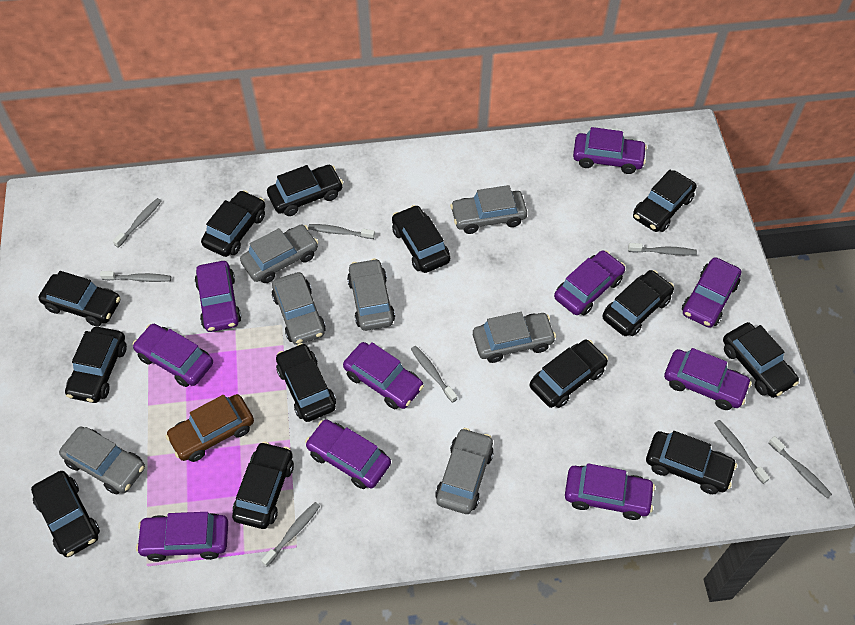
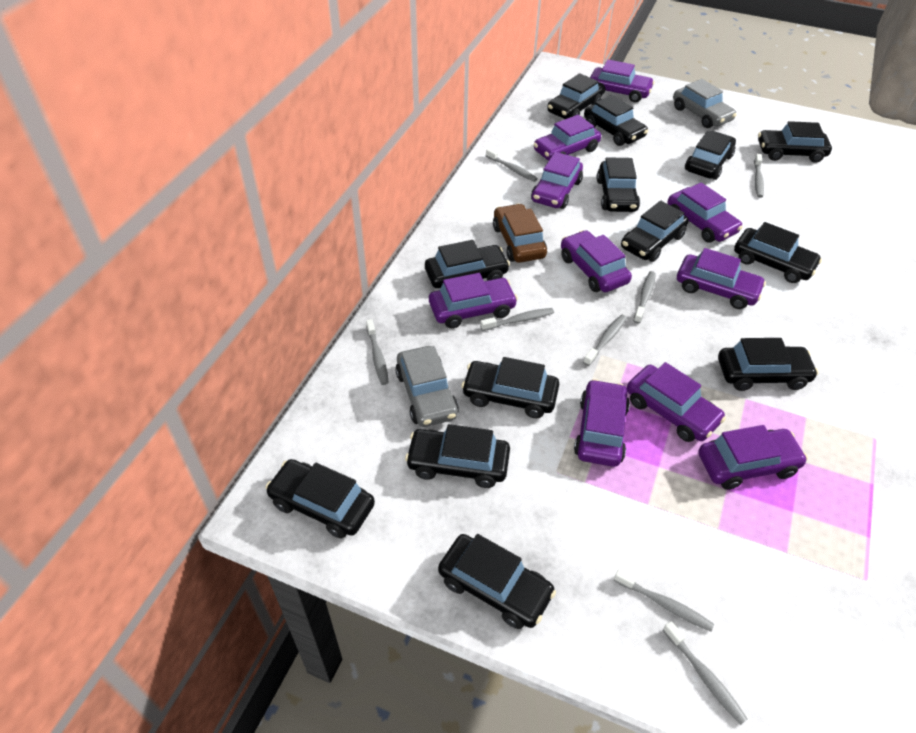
grey car: [59,426,145,494] [240,224,318,283] [272,272,326,345] [347,258,395,331] [435,428,494,514] [450,185,527,234] [473,312,556,363] = 7 -> [395,346,459,427] [673,79,737,128] = 2

